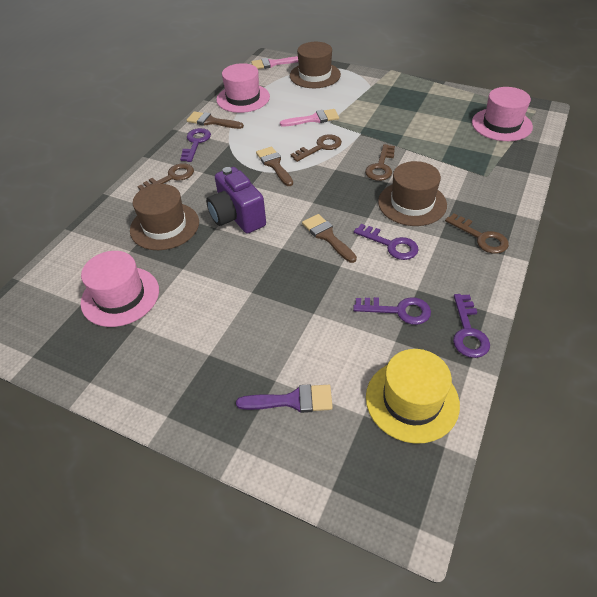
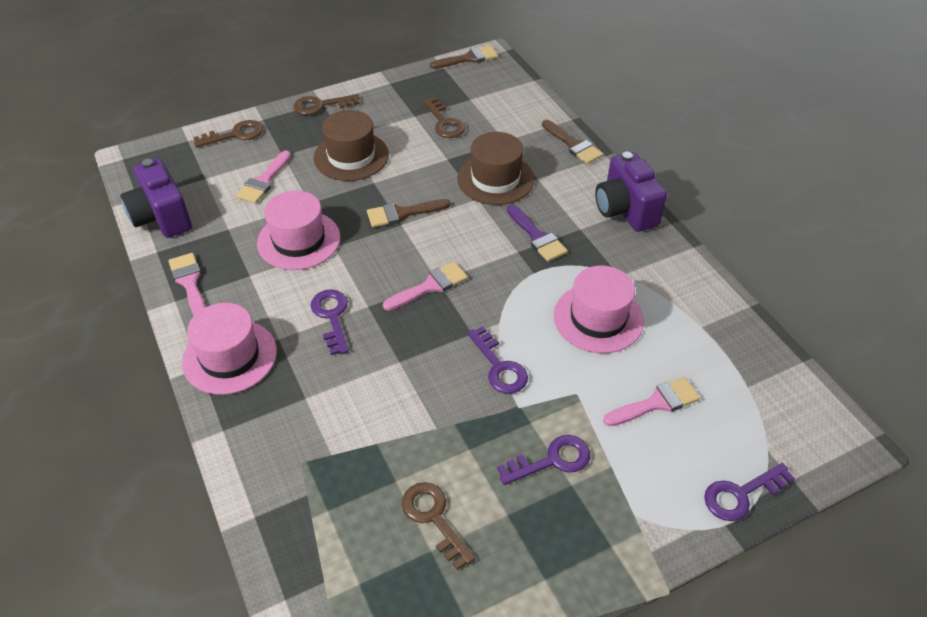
brown hat: [130,184,199,250] [290,42,341,88] [378,161,447,226] = 3 -> [313,110,389,181] [457,132,534,205] = 2
pink brush: [251,56,298,69] [280,109,339,127] = 2 -> [168,253,205,316] [236,150,291,204] [383,262,468,311] [603,377,700,426] = 4
purple camera: [206,167,266,233] = 1 -> [120,158,192,238] [595,152,667,232] = 2
yellow hat: [366,349,460,443] = 1 -> none = 0

